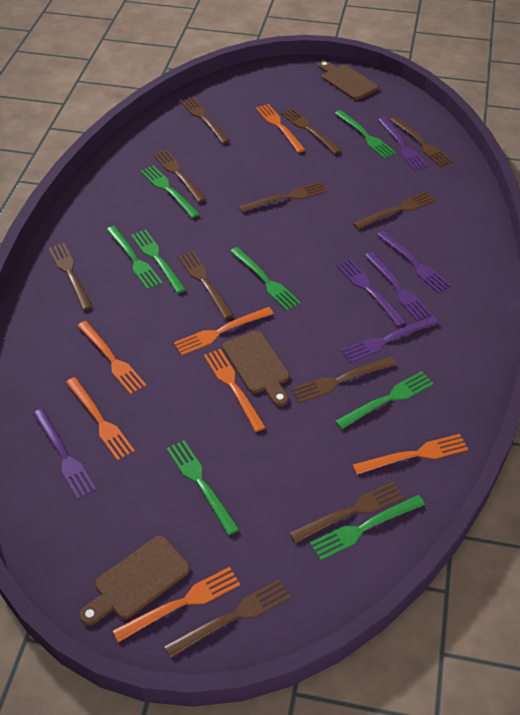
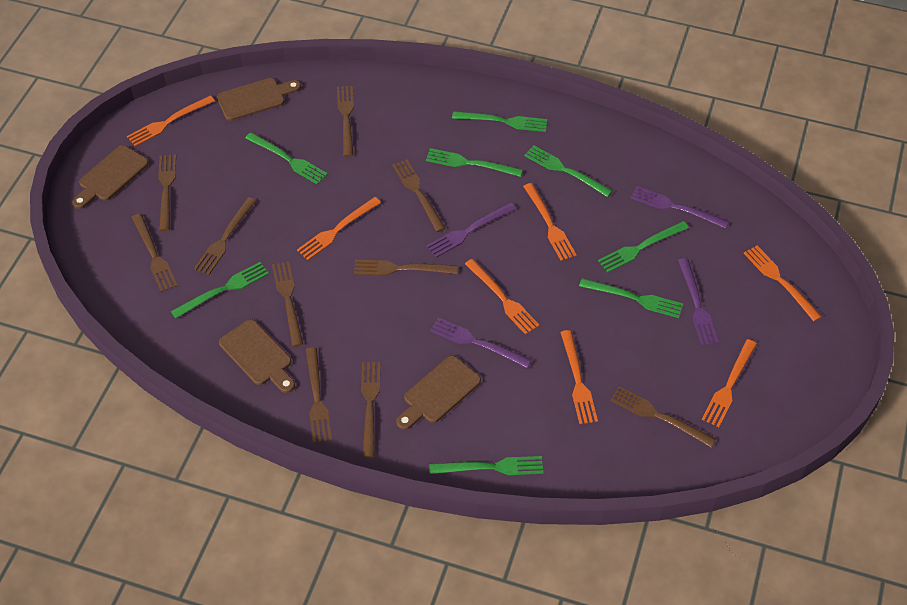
brown cutting board: [79,536,190,626] [222,331,290,406] [318,61,378,100] = 3 -> [72,145,149,209] [217,78,301,121] [219,319,295,393] [396,355,481,430] = 4
brown fork: [48,243,93,310] [153,150,206,203] [164,579,291,658] [178,251,233,319] [180,97,230,144] [238,182,328,212] [281,108,341,154] [289,481,404,543] [291,357,396,403] [353,191,436,229] [391,117,453,167] = 11 -> [132,213,178,292] [158,154,176,231] [194,197,256,275] [272,261,303,347] [306,347,332,443] [337,86,354,157] [354,260,457,276] [361,362,380,458] [392,159,446,232] [610,386,716,447] = 10
purple fork: [33,408,96,499] [337,259,407,327] [341,316,439,363] [365,252,432,321] [377,230,452,293] [378,117,428,171] = 6 -> [427,202,516,258] [430,317,532,368] [631,186,729,229] [678,258,719,346] = 4

